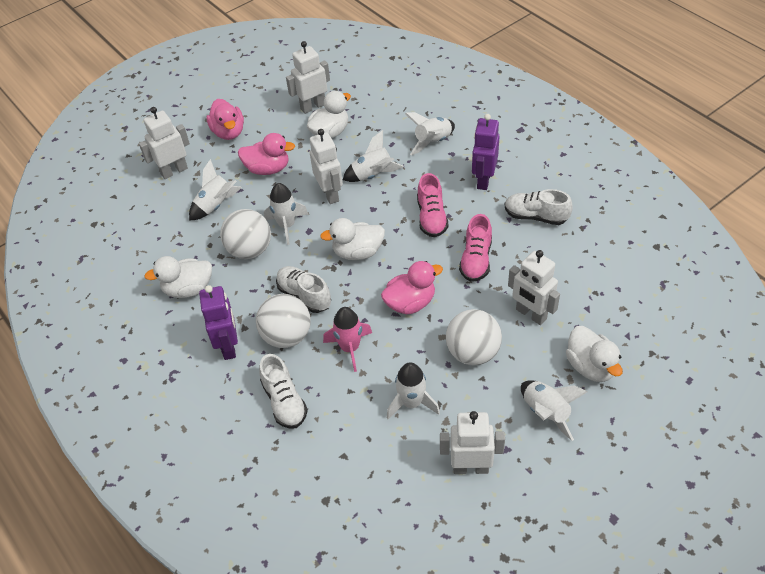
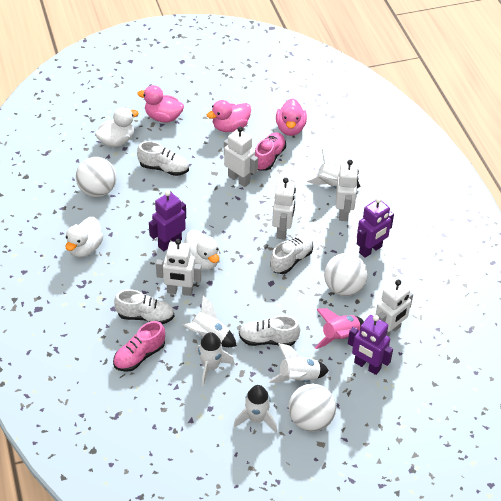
purple robot: [199,285,238,360] [472,114,500,190] = 2 -> [149,190,186,251] [348,315,393,375] [357,197,394,258] = 3
white duck: [144,256,212,298] [307,91,351,138] [320,218,385,260] [566,326,623,382] = 4 -> [65,217,104,257] [95,107,138,148] [185,230,220,270] = 3
white rocket: [189,159,242,221] [264,183,309,245] [343,130,404,182] [387,363,440,419] [405,112,455,156] [521,380,587,441] = 6 -> [182,296,237,347] [195,332,235,386] [234,385,277,433] [269,343,329,383] [307,149,361,189] = 5
white shoe: [259,354,308,429] [276,266,331,313] [505,189,573,225] = 3 -> [114,289,174,324] [137,141,189,176] [239,315,300,346] [270,235,313,274] = 4

